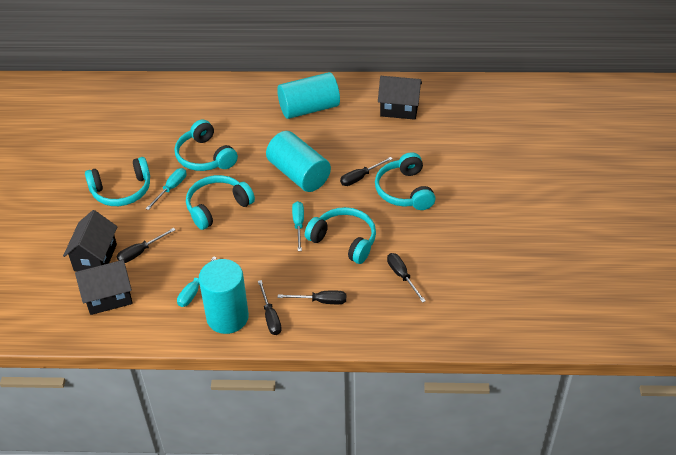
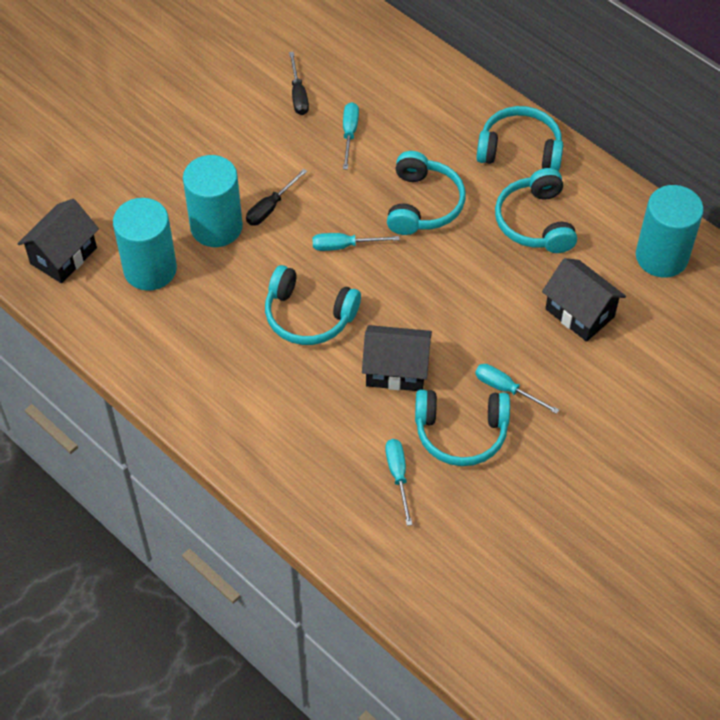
black screwdriver: [117,228,176,263] [258,280,282,335] [277,290,346,304] [340,157,393,186] [387,253,426,303] = 5 -> [246,169,307,226] [289,52,309,115] = 2
turquoise screwdriver: [146,168,186,210] [177,256,217,307] [292,201,304,251] = 3 -> [312,233,399,251] [343,102,359,169] [385,439,412,526] [475,364,559,414] = 4

